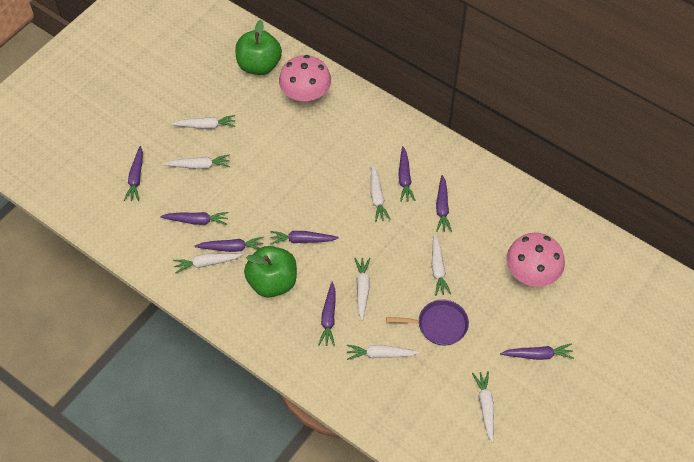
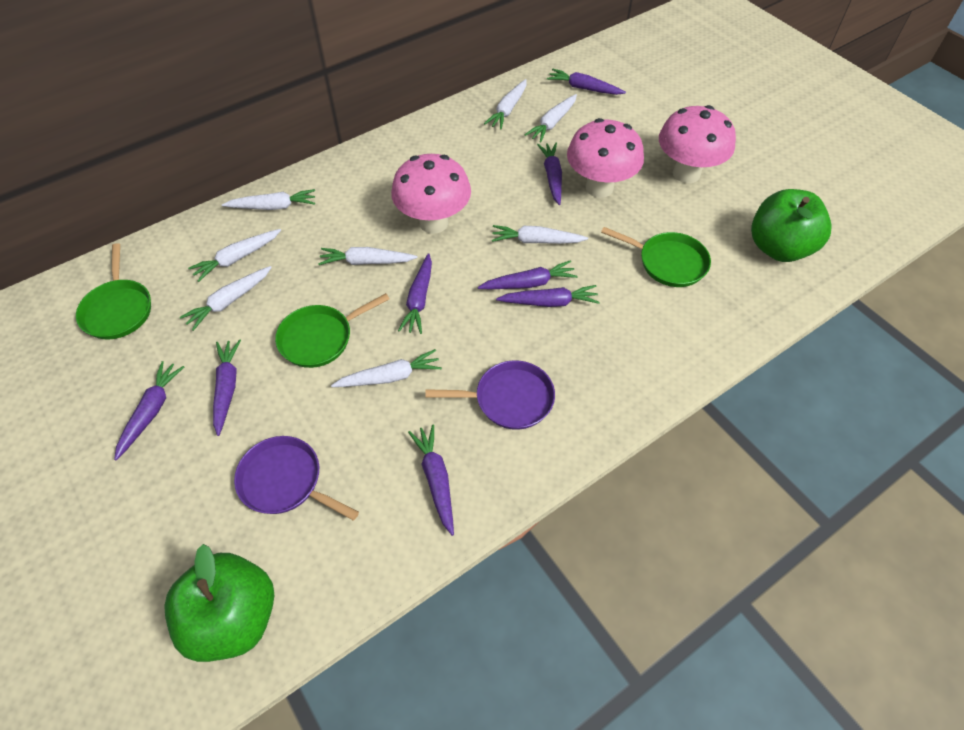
green pan: none = 0 -> [76,243,151,339] [275,293,389,368] [601,227,711,287] = 3
pink mushroom: [279,55,331,106] [506,233,565,287] = 2 -> [391,154,471,234] [567,118,644,198] [659,105,736,183] = 3
purple pan: [386,300,469,345] = 1 -> [234,436,359,521] [425,360,555,430] = 2

